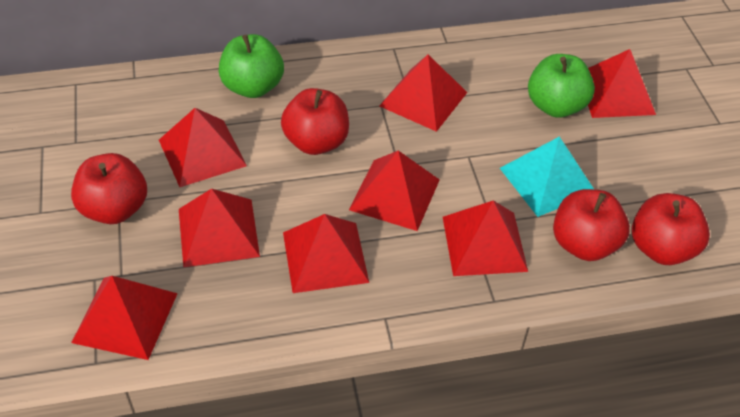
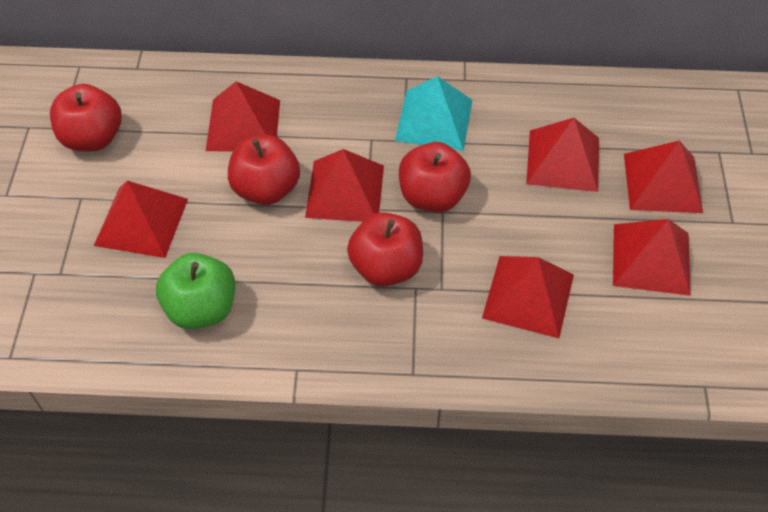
green apple: [219,34,284,98] [528,54,595,118] = 2 -> [156,253,235,329] = 1
red pyramid: [71,276,178,360] [159,108,247,187] [179,189,260,267] [283,214,369,293] [349,150,440,231] [379,54,467,132] [443,201,528,276] [588,49,656,118] = 8 -> [94,181,188,258] [206,81,280,152] [305,149,384,222] [482,256,574,338] [526,118,599,192] [613,219,691,296] [624,140,703,213] = 7

